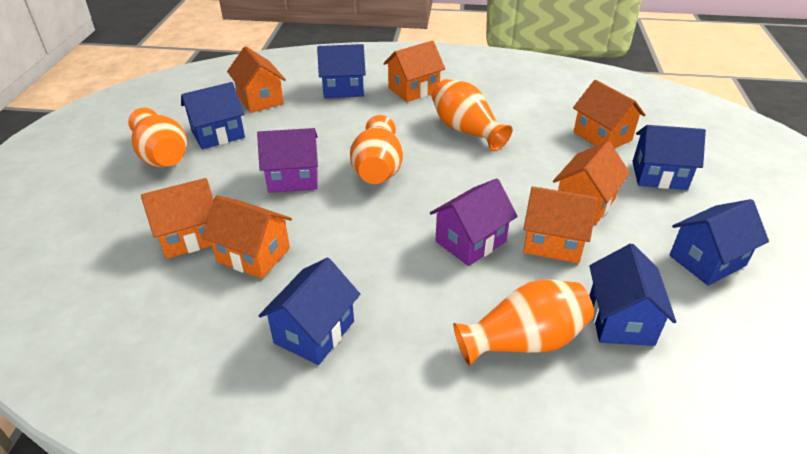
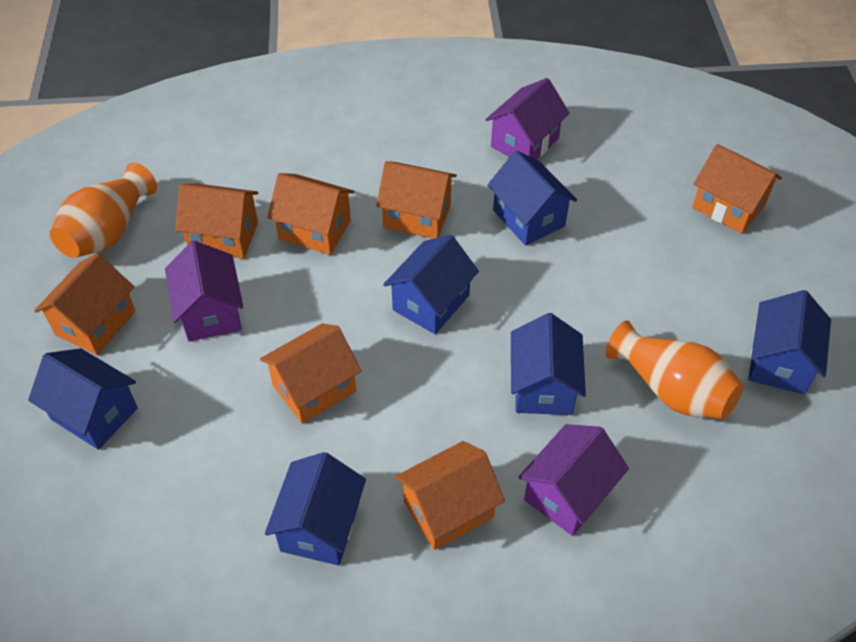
orange vase: [128,108,187,167] [350,115,403,184] [432,79,513,151] [453,279,594,366] = 4 -> [50,162,157,258] [606,320,743,419] = 2
purple house: [257,128,318,193] [430,178,518,266] = 2 -> [165,241,243,342] [485,78,570,160] [518,424,629,536] = 3

